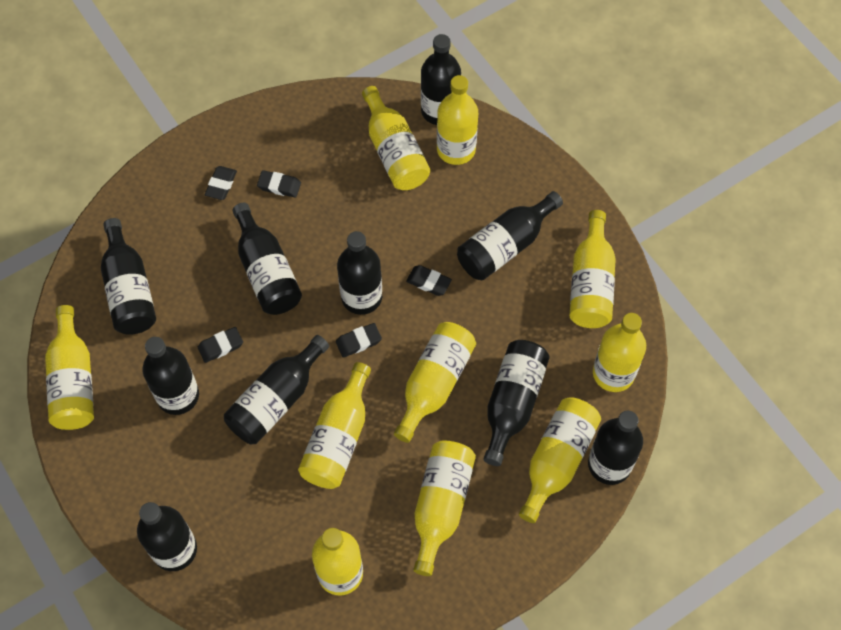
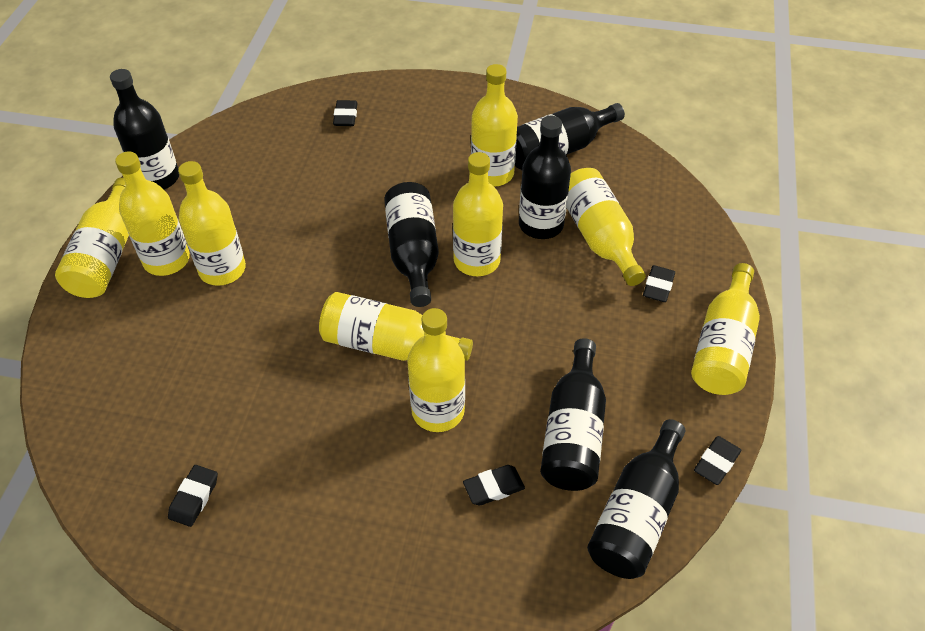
black bottle: [101,218,156,335] [137,502,197,571] [142,337,199,415] [224,335,329,444] [232,203,302,315] [337,231,382,315] [421,34,461,125] [457,191,563,280] [483,340,550,466] [588,411,643,485] = 10 -> [110,69,179,190] [384,182,439,307] [515,103,625,170] [519,116,571,239] [540,338,606,491] [587,419,686,579] = 6
yellow bottle: [45,305,94,430] [298,362,371,489] [312,528,363,595] [362,86,430,190] [394,322,476,443] [413,440,476,576] [437,75,478,165] [519,397,601,523] [569,210,616,328] [593,313,646,392] = 10 -> [55,178,129,298] [115,152,190,276] [178,161,246,286] [319,292,473,361] [407,308,465,432] [453,152,503,276] [471,64,518,187] [567,168,646,286] [691,263,760,395] = 9

